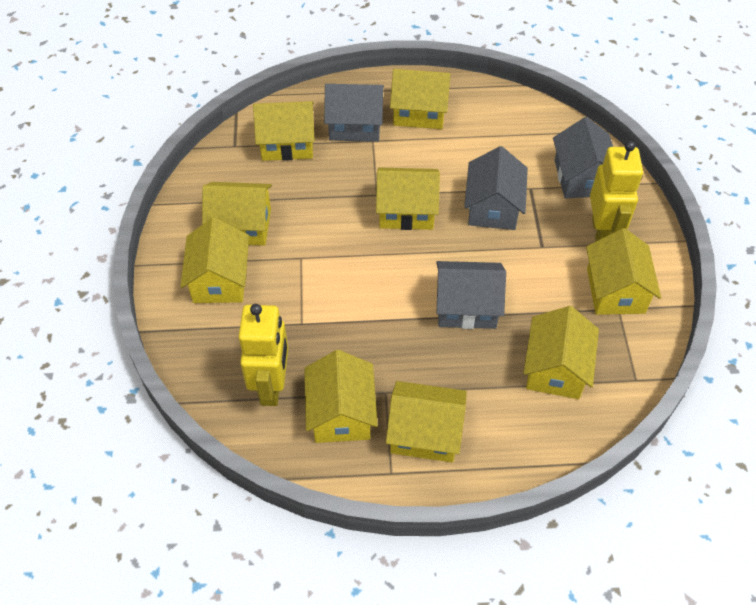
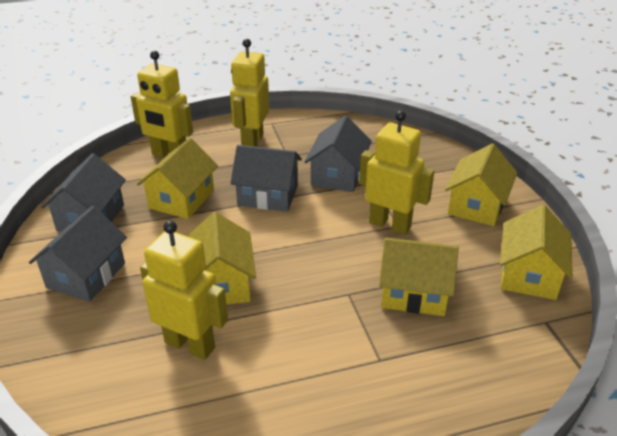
yellow house: [180,217,249,303] [202,182,272,246] [253,101,315,161] [304,350,378,443] [376,167,440,230] [386,381,467,462] [390,69,451,129] [524,306,599,399] [586,228,661,315] = 9 -> [137,138,218,219] [188,212,256,305] [379,238,459,316] [445,144,517,226] [500,205,573,300] = 5
yellow robot: [239,304,288,406] [590,141,643,241] = 2 -> [131,51,193,158] [140,221,228,360] [230,39,269,147] [359,111,434,235] = 4

